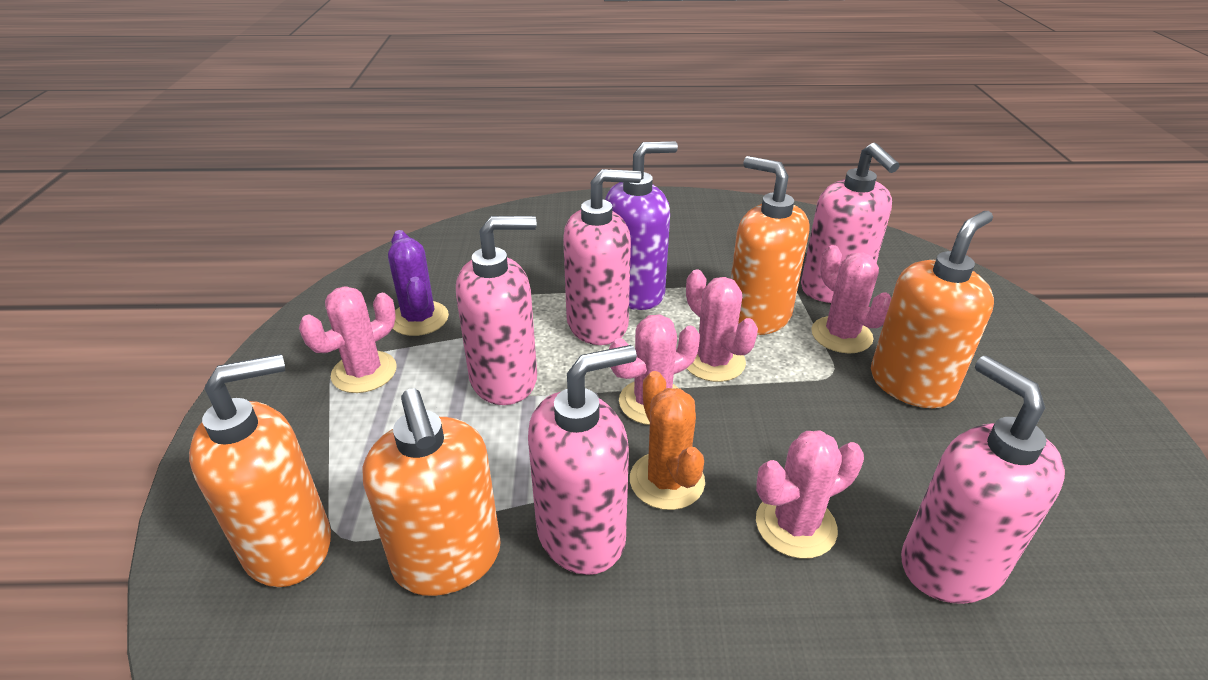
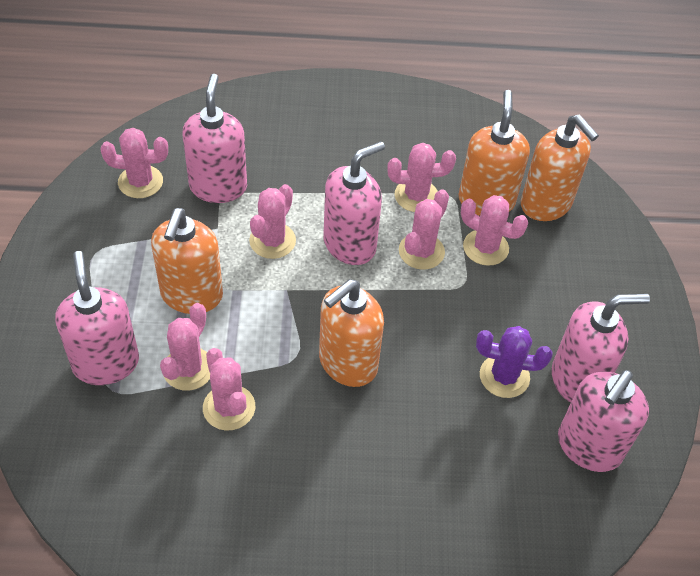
orange cactus: [630,371,705,510] = 1 -> none = 0
pink cactus: [299,286,397,393] [609,314,700,425] [686,270,758,382] [756,431,864,559] [811,245,891,353] = 5 -> [100,128,168,198] [160,303,210,391] [203,348,255,431] [249,184,296,259] [387,143,456,212] [399,189,449,270] [461,195,528,266] = 7
purple soap dispenser: [605,141,678,310] = 1 -> none = 0

